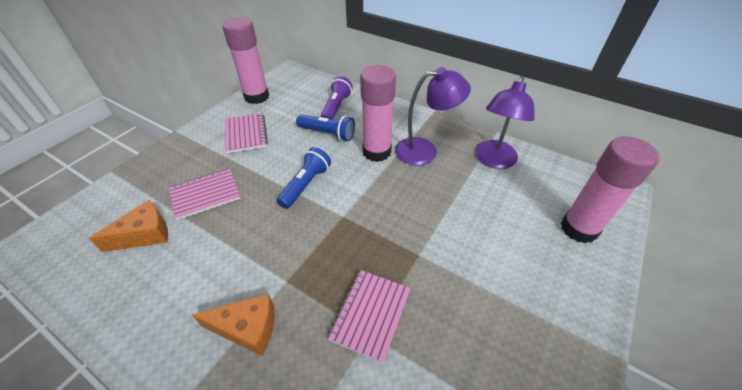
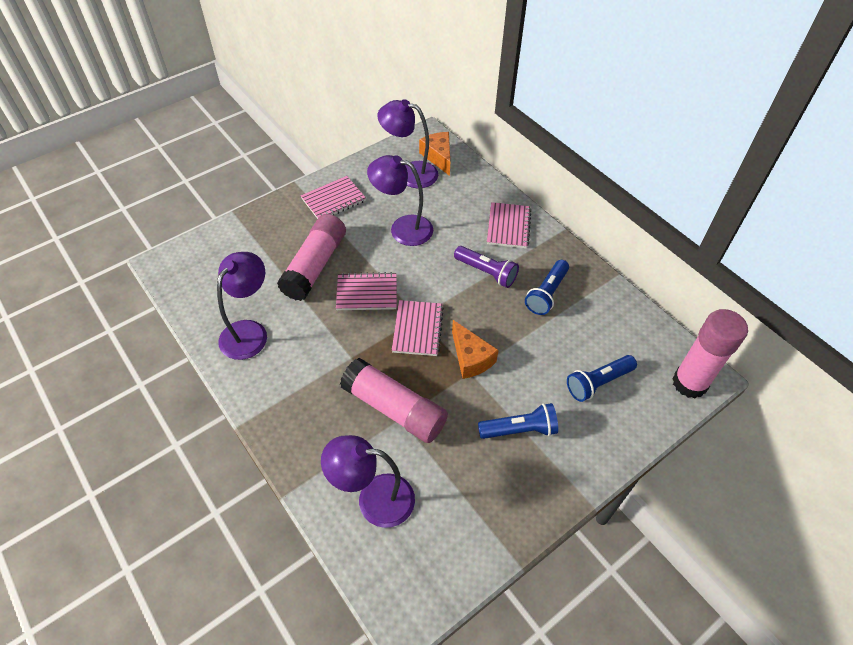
blue flashlight: [276,147,331,209] [296,114,355,141] = 2 -> [478,403,558,439] [525,260,569,315] [567,355,637,402] = 3
pink notebook: [169,168,241,220] [225,113,268,153] [327,270,411,363] = 3 -> [301,176,366,219] [336,272,397,310] [392,300,444,356] [487,202,531,248] = 4
purple lamp: [395,67,471,165] [475,76,535,169] = 2 -> [217,252,267,360] [321,435,415,528] [367,155,433,246] [377,99,438,188] = 4

